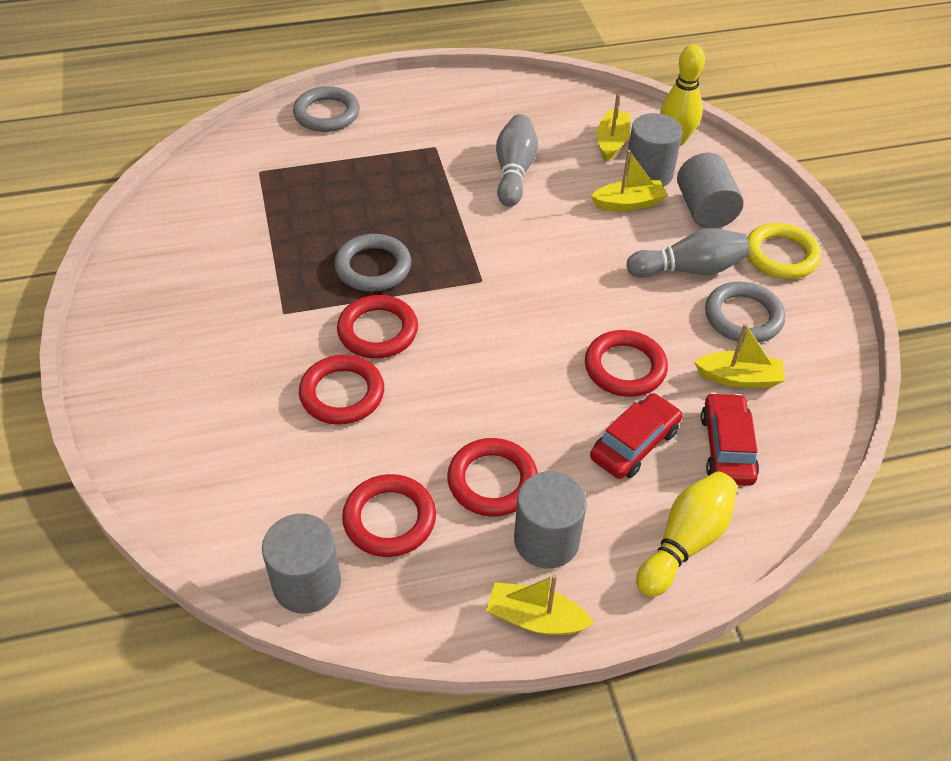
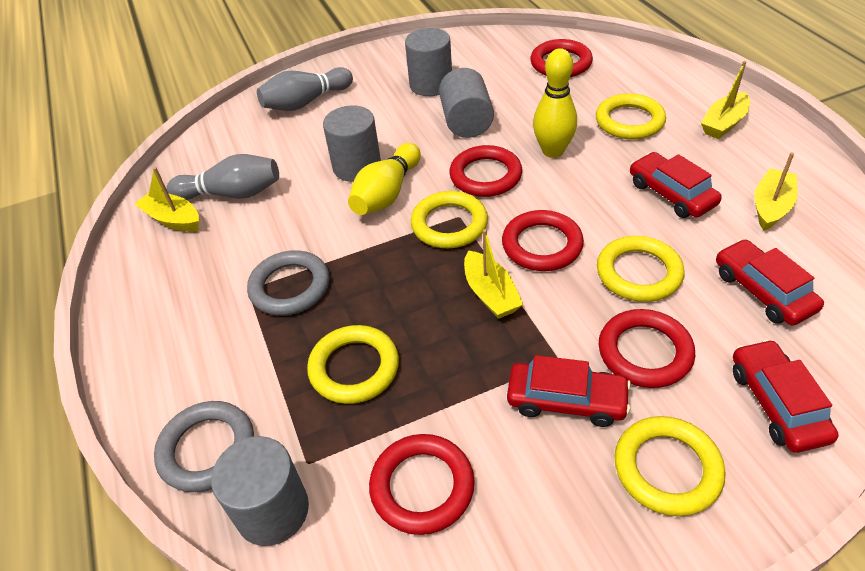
grey ring: [293,86,360,132] [334,234,411,292] [705,282,785,343] = 3 -> [154,401,254,492] [247,250,329,316] = 2
red car: [590,393,682,479] [701,392,759,486] = 2 -> [507,355,631,427] [630,152,722,218] [716,239,824,326] [733,339,839,453] = 4
yellow ring: [747,223,821,279] = 1 -> [307,325,399,404] [411,191,488,248] [596,93,666,139] [597,236,684,302] [614,416,725,516] = 5

